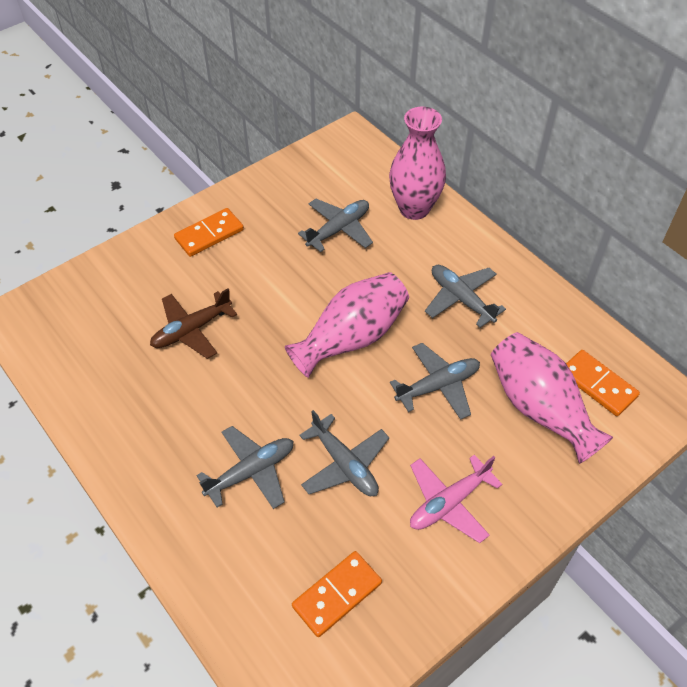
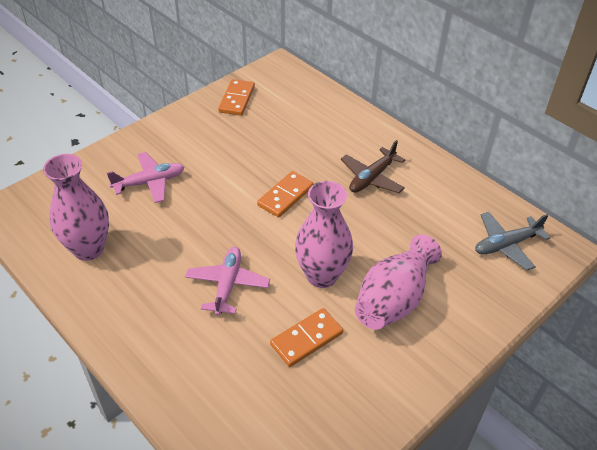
grey plane: [197,426,294,509] [298,199,373,252] [299,410,389,496] [390,343,480,420] [425,265,506,328] = 5 -> [475,212,550,270] = 1
pink plane: [410,455,502,543] = 1 -> [107,152,184,203] [185,247,270,316] = 2

